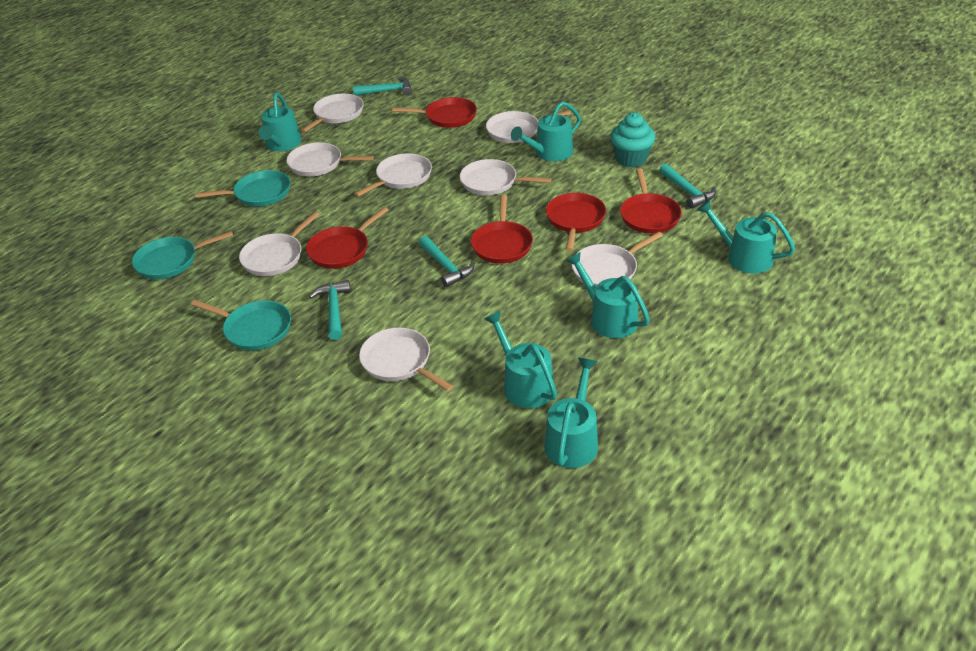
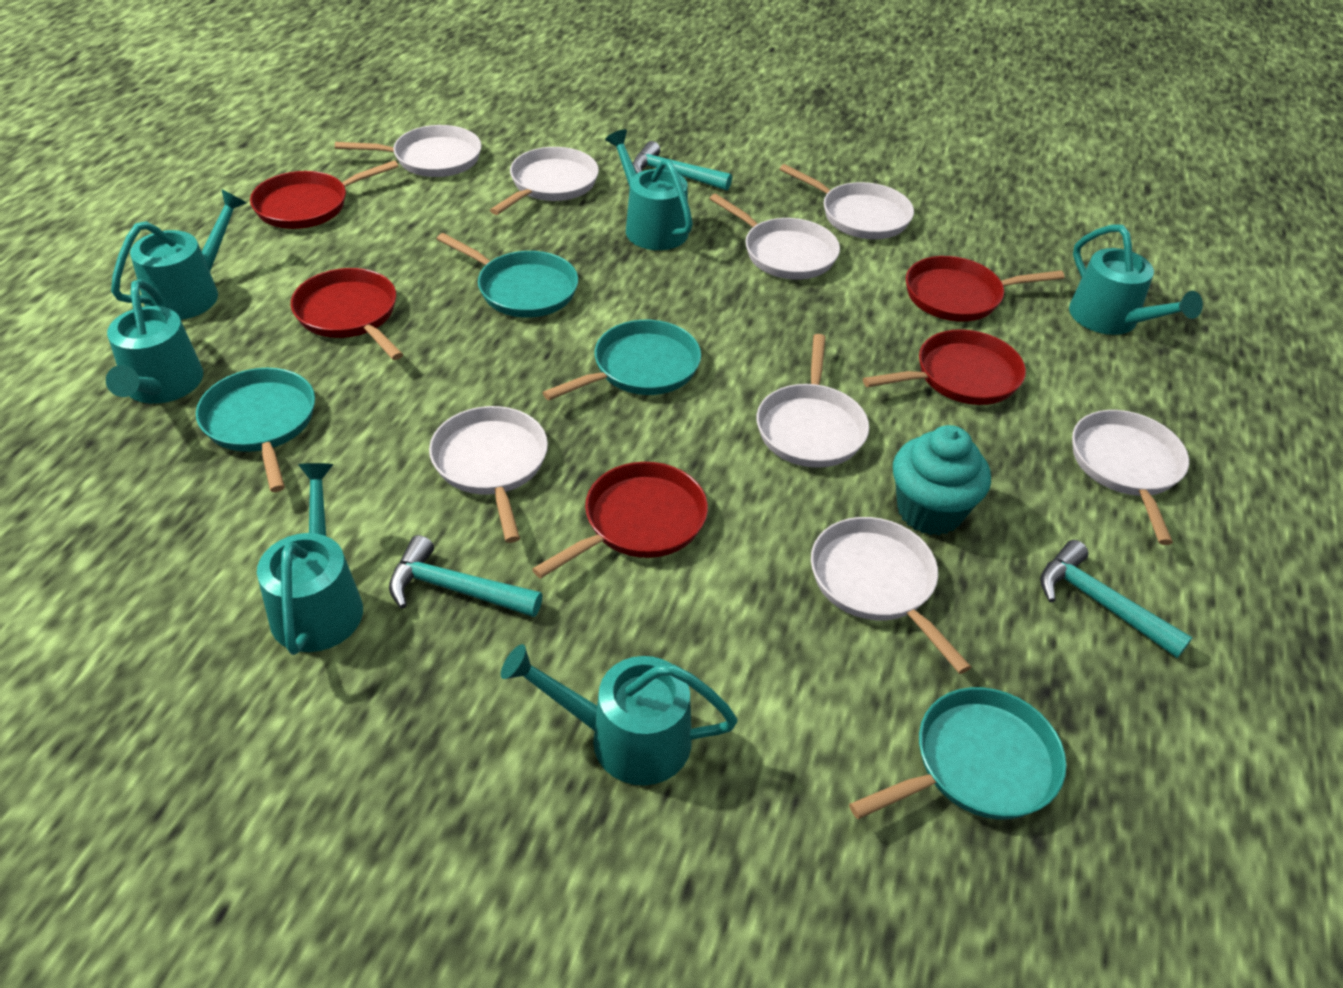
turquoise hammer: [309,280,351,340] [353,77,412,96] [419,236,474,287] [659,164,716,209] = 4 -> [389,535,543,617] [632,141,732,191] [1040,540,1193,658] = 3
turquoise pan: [132,231,233,279] [191,300,291,350] [195,170,290,207] = 3 -> [196,368,315,492] [437,233,578,318] [542,320,701,400] [849,687,1066,819] = 4

